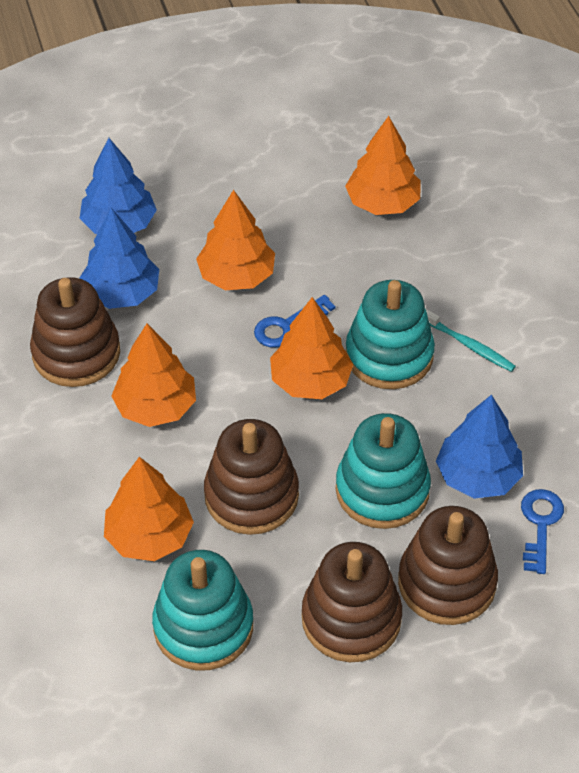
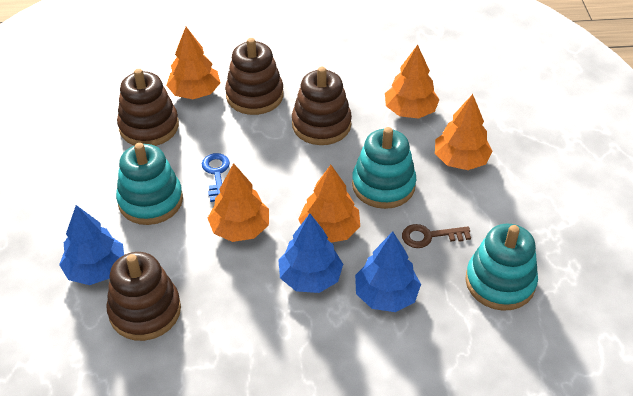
blue key: [254,295,336,347] [521,489,564,574] = 2 -> [202,153,230,202] = 1
brown key: none = 0 -> [402,224,471,248] = 1
turquoise toothbrush: [426,309,516,372] = 1 -> none = 0

